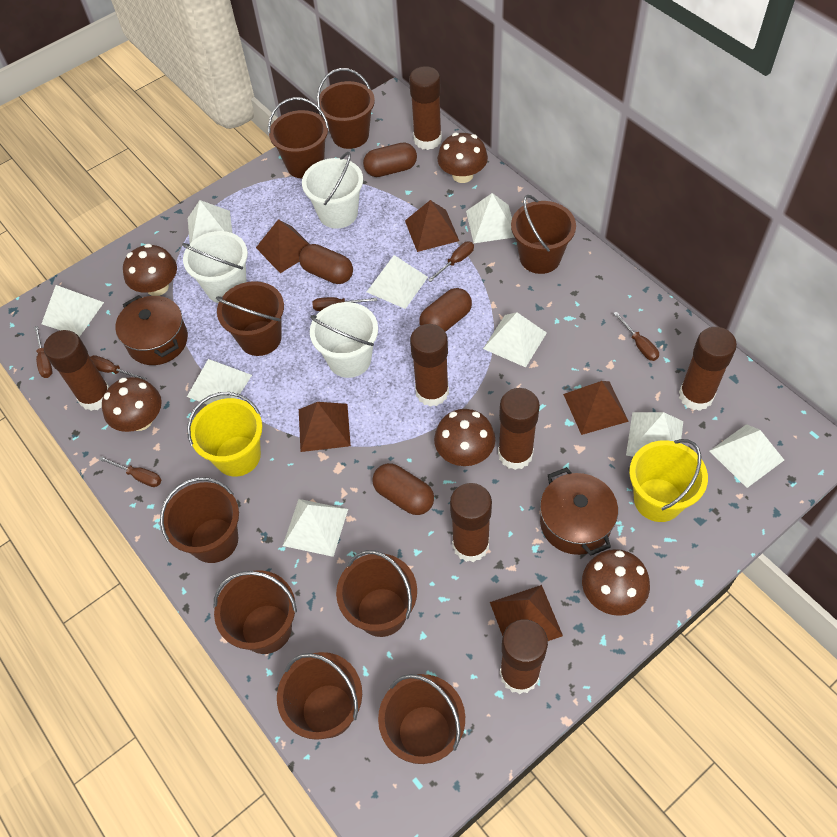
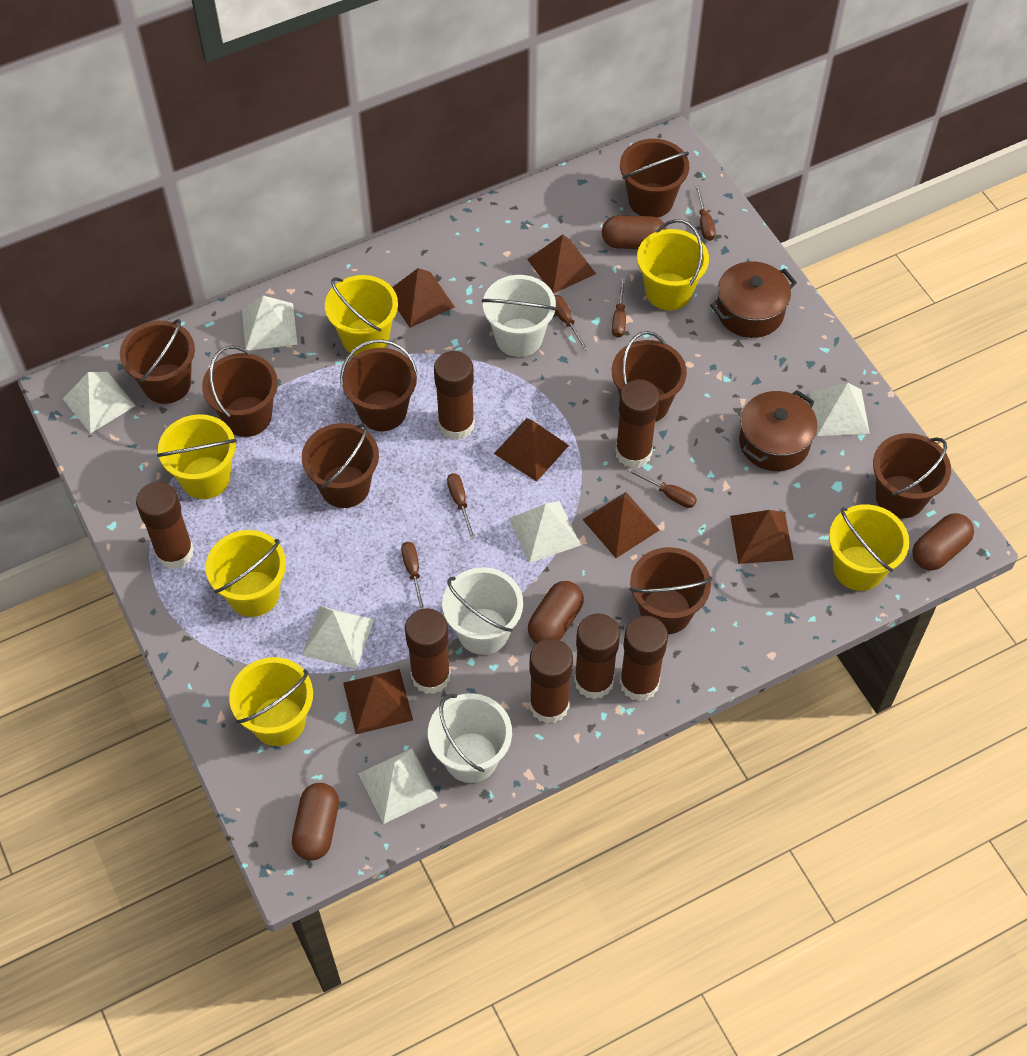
brown bucket: [160,477,239,563] [214,570,297,654] [216,281,284,356] [268,97,329,179] [277,652,362,740] [317,68,375,149] [336,550,417,637] [378,674,465,764] [511,195,576,274] = 9 -> [120,319,195,404] [202,346,278,437] [302,423,379,508] [340,339,417,431] [612,331,687,422] [620,139,689,218] [629,547,713,634] [873,433,951,518] = 8
brown mushroom: [102,377,162,432] [123,244,177,296] [434,409,495,466] [438,132,488,183] [582,549,650,616] = 5 -> none = 0
brown pyramid: [256,219,309,273] [299,402,351,452] [405,200,459,252] [490,585,563,641] [563,381,629,435] = 5 -> [343,669,413,734] [392,268,455,328] [494,418,569,482] [527,235,596,294] [582,492,659,558] [730,510,794,564] = 6
white pyramid: [42,285,104,337] [187,359,252,405] [188,200,232,243] [283,499,348,557] [367,255,428,309] [466,193,514,243] [483,312,547,367] [626,412,683,457] [710,424,784,488] = 9 -> [63,372,136,433] [242,296,297,351] [302,606,374,669] [358,749,438,824] [509,501,581,563] [809,383,870,436] = 6
yellow bucket: [187,392,263,477] [629,439,708,522] = 2 -> [157,414,237,499] [206,530,286,617] [229,657,313,746] [325,275,398,355] [637,219,709,310] [829,505,909,591] = 6

